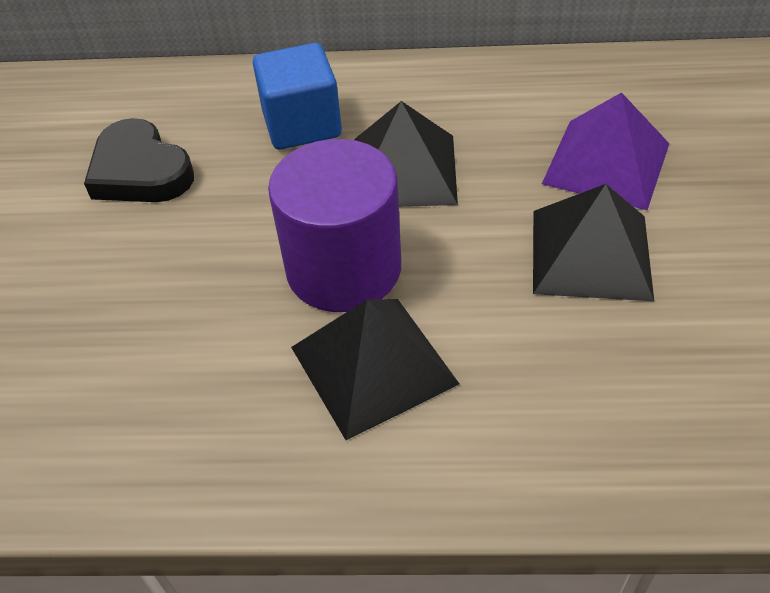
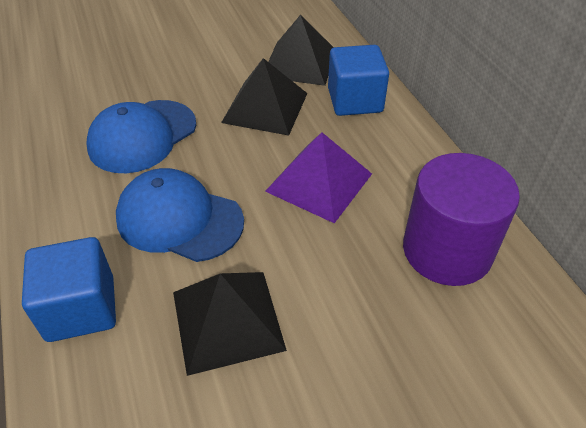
black heart: [84,118,194,202] = 1 -> none = 0
blue cap: none = 0 -> [86,100,196,173] [116,168,244,262] = 2
blue cube: [253,43,342,149] = 1 -> [22,237,116,342] [328,45,389,116] = 2

